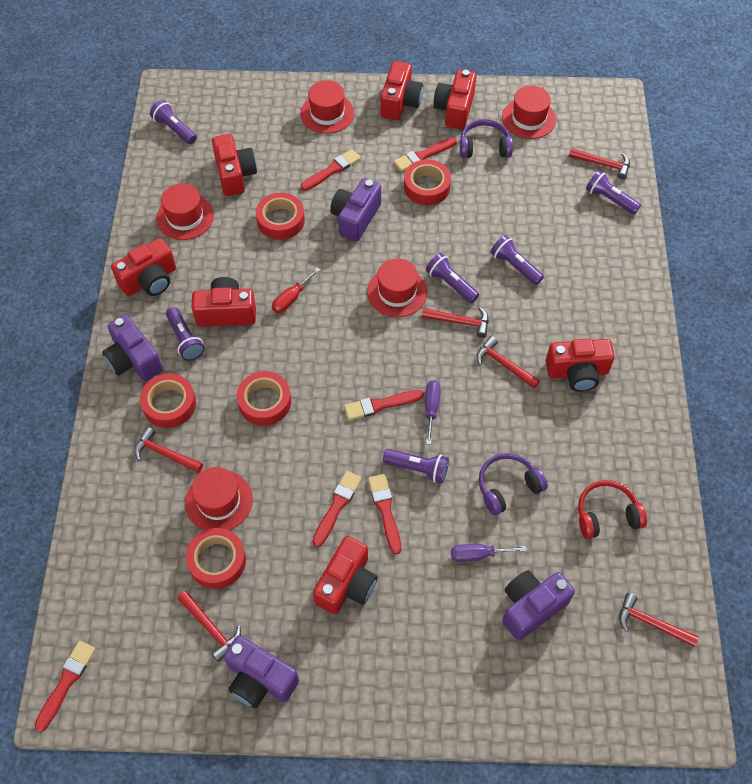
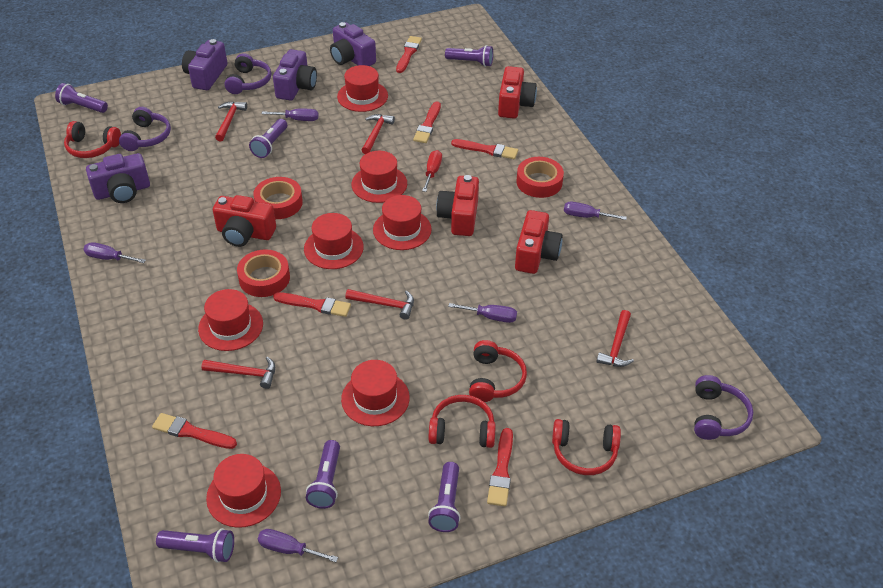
purple headphones: [460,119,513,158] [479,453,548,515] = 2 -> [119,107,171,151] [225,53,271,94] [694,375,753,440] = 3
purple screwdriver: [425,380,441,444] [451,544,527,562] = 2 -> [83,242,146,263] [258,529,338,562] [261,109,319,121] [448,303,517,323] [564,202,627,220] = 5
red camera: [111,238,176,296] [192,277,256,327] [212,134,257,196] [313,536,378,614] [380,61,423,120] [433,70,476,129] [546,339,615,392] = 7 -> [213,195,276,247] [436,175,479,236] [498,66,537,119] [515,210,562,274] = 4
red hammer: [134,427,203,473] [177,591,241,662] [422,307,489,338] [476,336,540,388] [569,148,630,180] [619,593,699,647] = 6 -> [201,357,275,389] [215,101,247,142] [345,289,414,320] [362,114,395,154] [596,310,634,367] = 5
red hat: [156,184,214,240] [185,467,253,530] [300,80,354,134] [367,258,427,317] [502,86,556,139] = 5 -> [198,289,263,351] [206,454,281,528] [304,213,364,269] [337,65,388,112] [341,360,410,426] [352,151,407,203] [373,195,432,250] = 7
red headphones: [578,480,647,539] = 1 -> [64,121,121,158] [429,395,496,448] [469,340,527,402] [552,419,621,475] = 4
red tape: [140,373,196,428] [186,528,246,589] [237,371,291,426] [256,193,305,240] [404,159,451,205] = 5 -> [237,249,290,297] [253,177,303,219] [516,157,564,198] = 3

